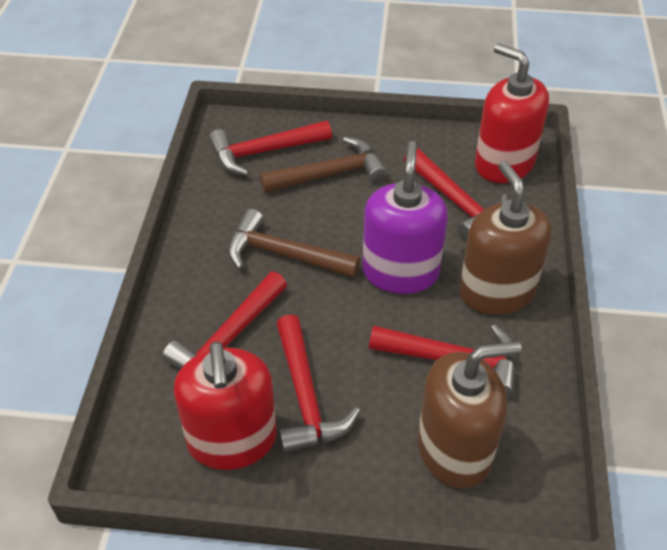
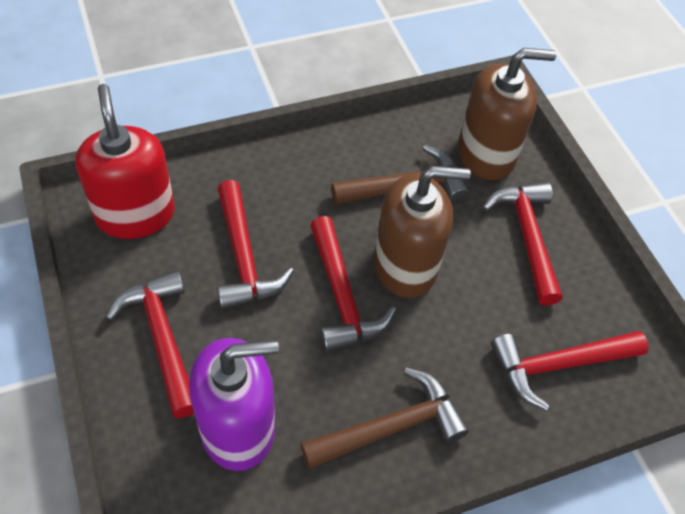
red soap dispenser: [174,342,277,470] [475,43,549,183] = 2 -> [75,84,175,239] = 1

